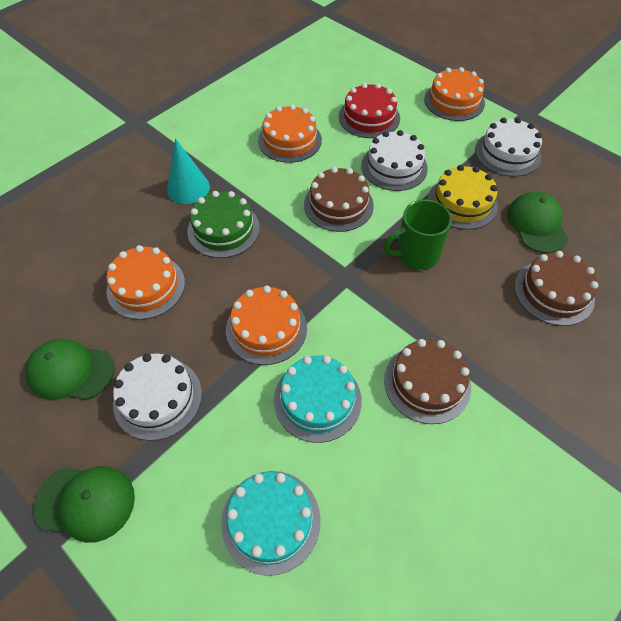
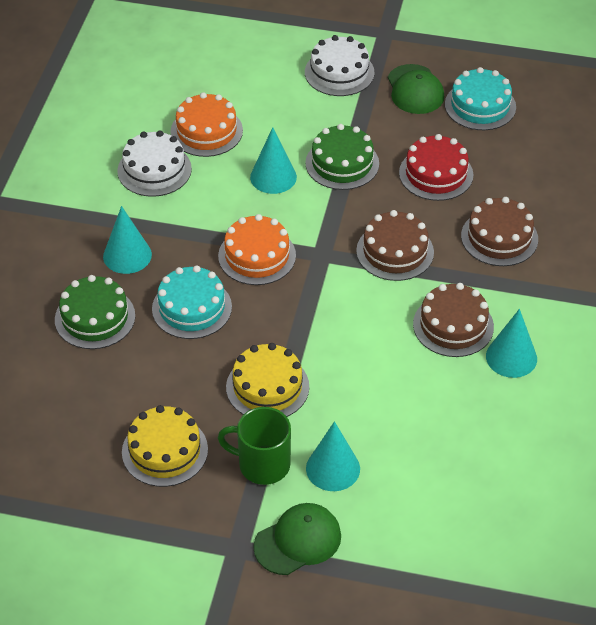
green cake: [187,191,260,258] = 1 -> [55,275,135,349] [305,124,379,190] = 2
green cap: [25,339,115,400] [33,466,135,543] [507,192,568,253] = 3 -> [253,503,341,575] [388,64,444,114] = 2
orange cake: [106,245,185,320] [226,286,307,365] [258,104,322,163] [424,67,485,121] = 4 -> [170,92,243,157] [218,214,296,285] = 2
turquoise cone: [167,138,210,204] = 1 -> [103,206,152,274] [250,127,297,194] [306,421,360,491] [486,309,537,378] = 4
white cake: [113,354,202,441] [361,130,428,191] [475,118,542,177] = 3 -> [117,130,192,197] [305,35,374,96] = 2
yellow cake: [428,165,498,230] = 1 -> [122,405,208,487] [226,343,309,417] = 2

